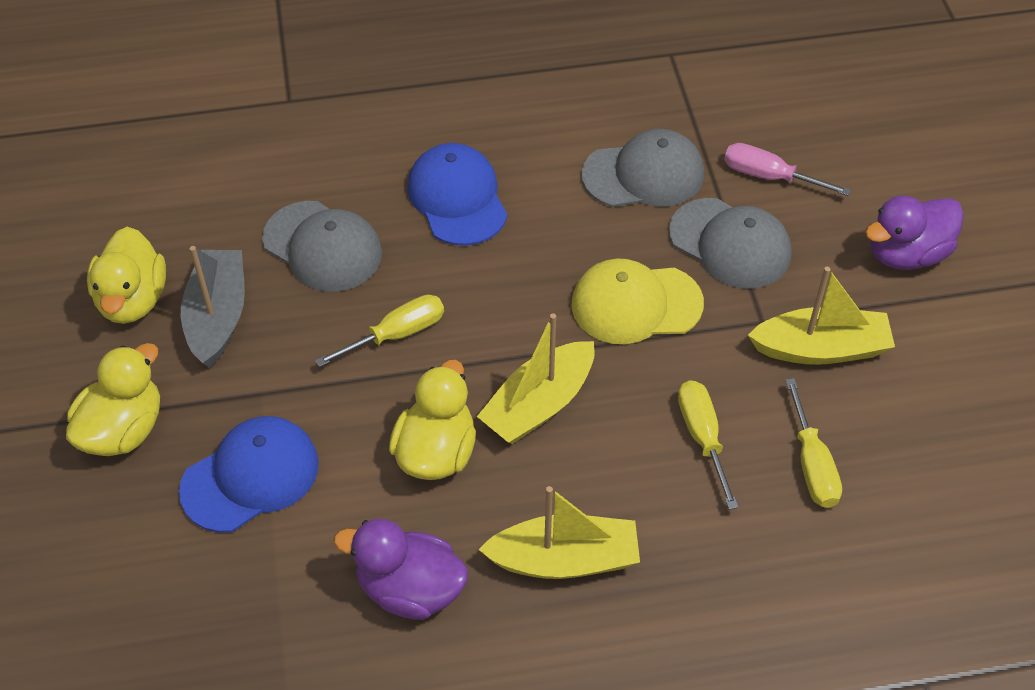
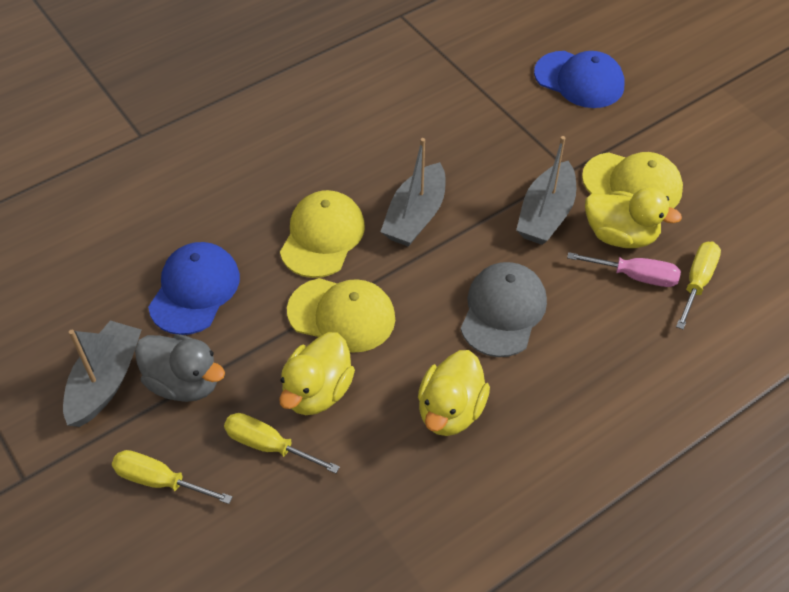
grey boat: [181,246,245,368] = 1 -> [63,321,141,427] [380,138,446,247] [516,136,576,245] = 3
grey cap: [262,201,382,292] [581,129,704,207] [669,198,792,288] = 3 -> [461,262,547,357] = 1
grey duck: none = 0 -> [135,334,225,402] = 1
purple duck: [334,519,468,620] [865,196,964,270] = 2 -> none = 0
yellow boat: [477,314,595,444] [478,486,640,579] [748,267,895,365] = 3 -> none = 0
yellow cap: [571,259,704,344] = 1 -> [280,190,365,278] [287,278,395,353] [582,152,683,208] = 3

